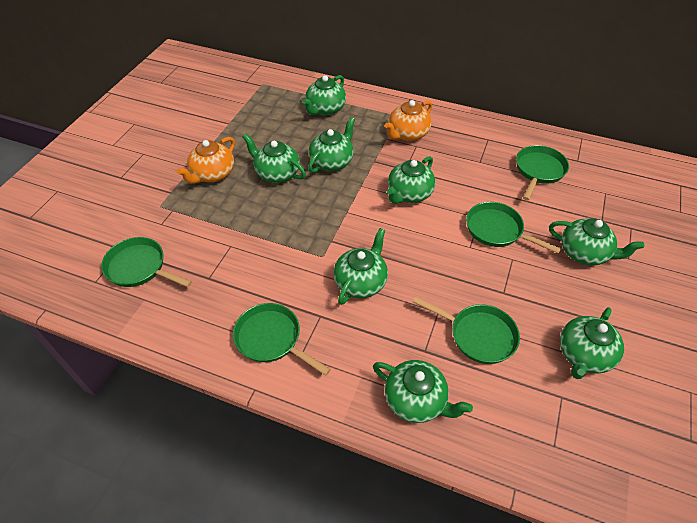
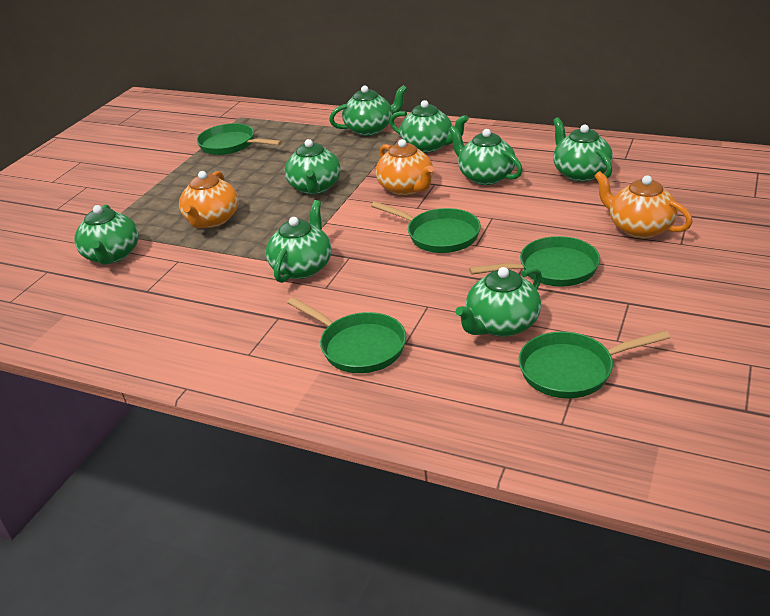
orange teapot: [177,137,235,184] [385,100,432,141] = 2 -> [179,171,239,228] [376,139,433,195] [594,171,693,238] = 3

